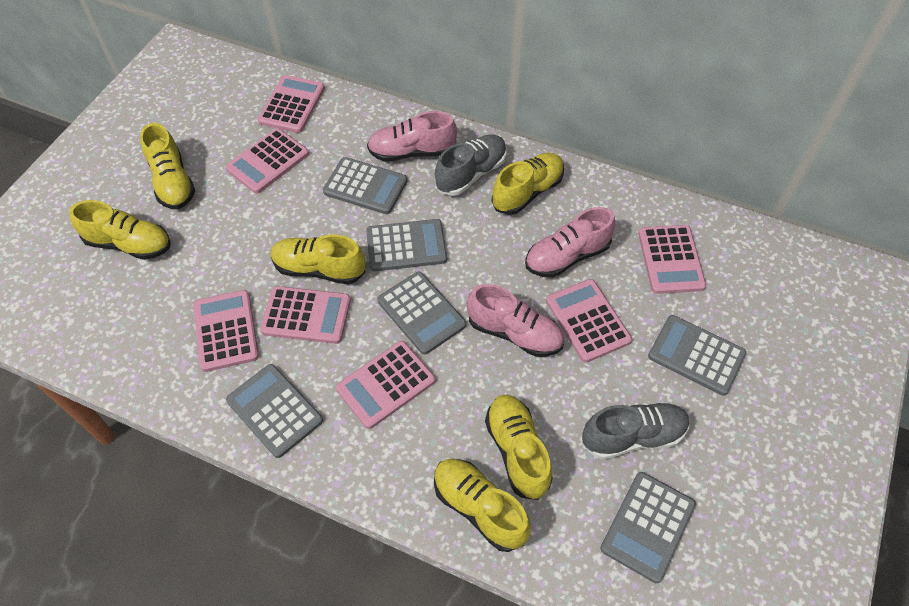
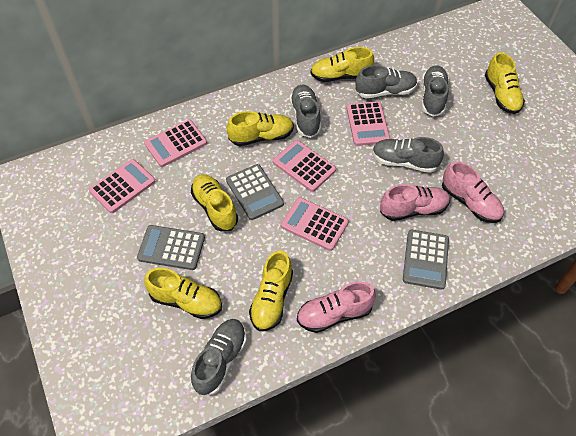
grey calculator: [226,364,323,458] [323,157,407,214] [366,219,447,271] [378,272,466,355] [601,472,696,583] [648,315,746,396] = 6 -> [137,225,205,270] [226,164,284,220] [403,230,449,290] = 3
grey shoe: [435,134,507,196] [582,402,690,459] = 2 -> [191,319,247,395] [290,85,321,138] [355,65,418,98] [372,137,444,173] [422,65,449,117] = 5
pink calculator: [193,290,259,372] [225,128,309,194] [258,75,325,133] [260,286,351,344] [336,341,435,429] [546,279,632,363] [638,225,706,294] = 7 -> [89,159,156,213] [144,120,207,167] [273,140,336,192] [281,197,349,251] [346,101,390,146] = 5

